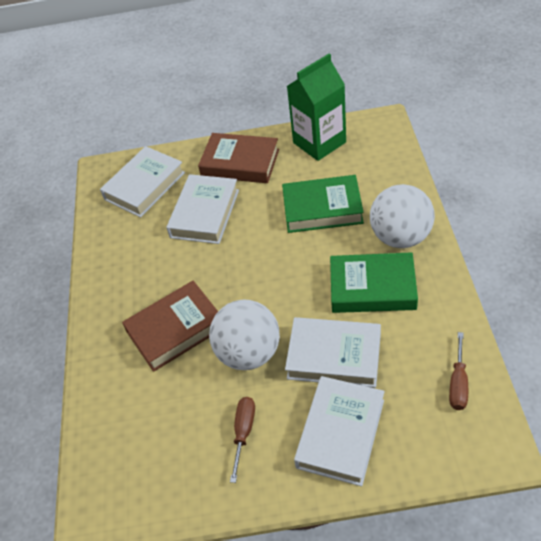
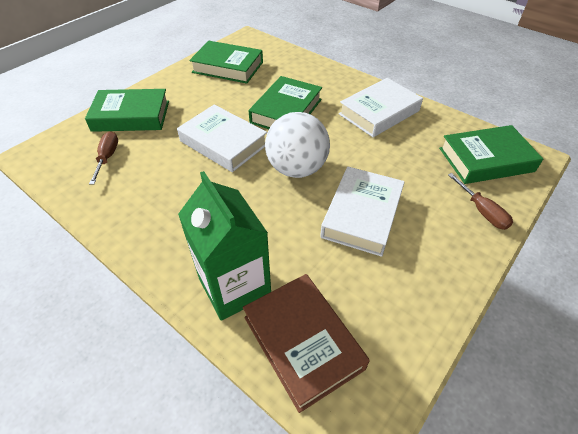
brown book: [122,281,218,372] [198,133,279,183] = 2 -> [243,274,370,413] = 1
green book: [282,175,364,233] [330,252,418,313] = 2 -> [85,89,169,132] [189,41,263,84] [249,76,322,129] [439,125,543,184] = 4
white ball: [209,299,280,370] [370,184,435,248] = 2 -> [265,112,330,178] = 1
white book: [100,146,185,218] [166,174,239,244] [285,317,381,388] [294,376,384,486] = 4 -> [177,105,267,172] [320,167,405,257] [339,78,423,137] = 3

